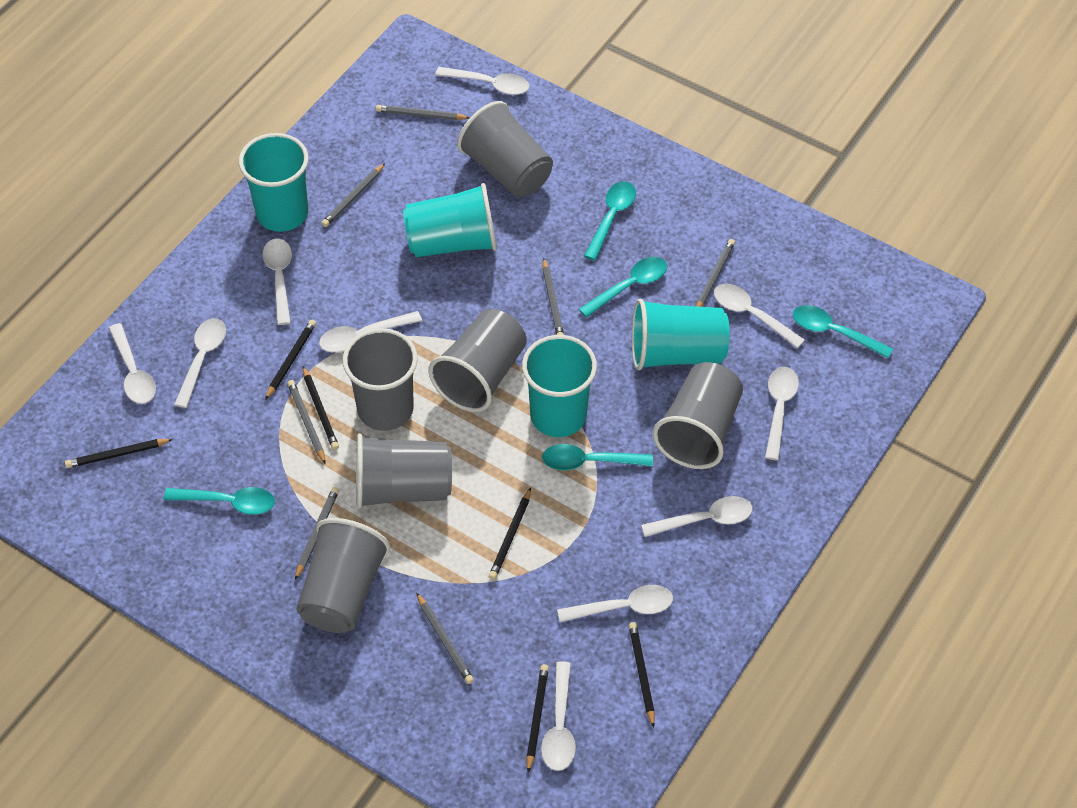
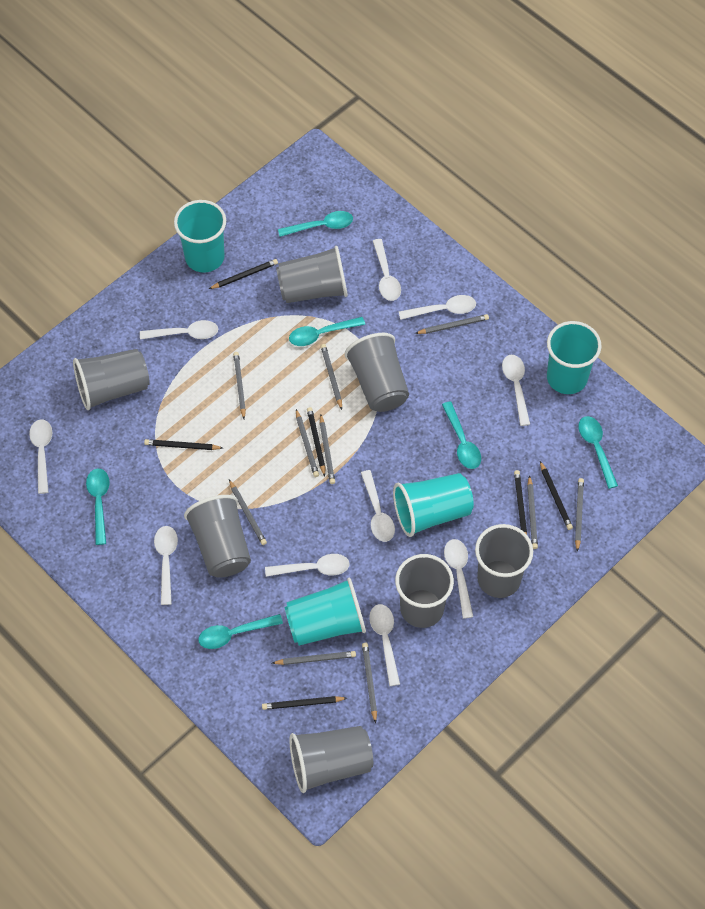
grey cup: [296,518,390,633] [342,328,418,431] [356,433,452,509] [429,309,527,412] [457,101,553,197] [653,362,743,469] = 6 -> [73,349,150,410] [184,495,251,578] [276,246,348,303] [289,726,373,793] [345,333,409,412] [395,554,454,628] [475,524,533,598] = 7
grey pencil: [287,380,326,464] [295,487,339,580] [321,163,385,227] [376,105,470,120] [416,592,474,684] [542,258,564,335] [696,239,735,307] = 7 -> [229,480,267,545] [233,352,246,419] [272,651,356,665] [296,409,319,477] [320,414,335,484] [321,344,342,410] [362,643,377,723] [415,314,489,334] [527,475,538,549] [575,478,584,552] = 10
turquoise spoon: [164,487,275,515] [542,444,653,471] [579,257,667,318] [584,181,636,260] [793,305,893,358] = 5 -> [86,468,110,545] [198,614,283,649] [278,211,353,237] [289,317,365,346] [442,401,481,469] [579,416,618,489] = 6

